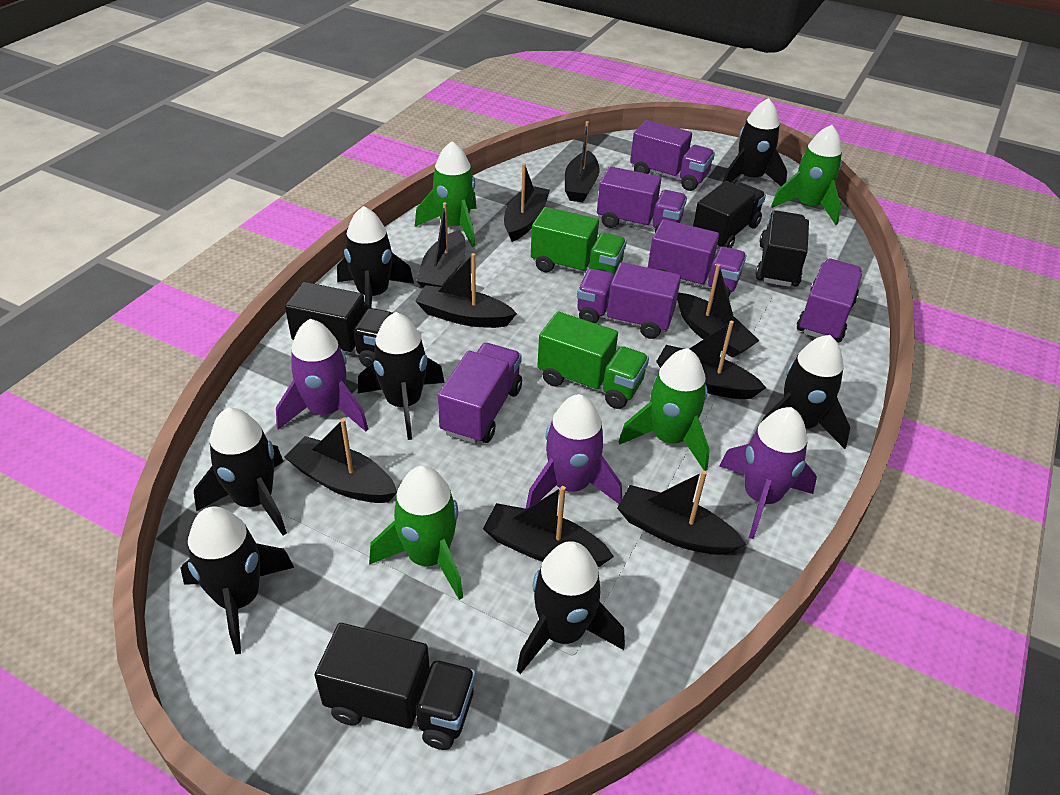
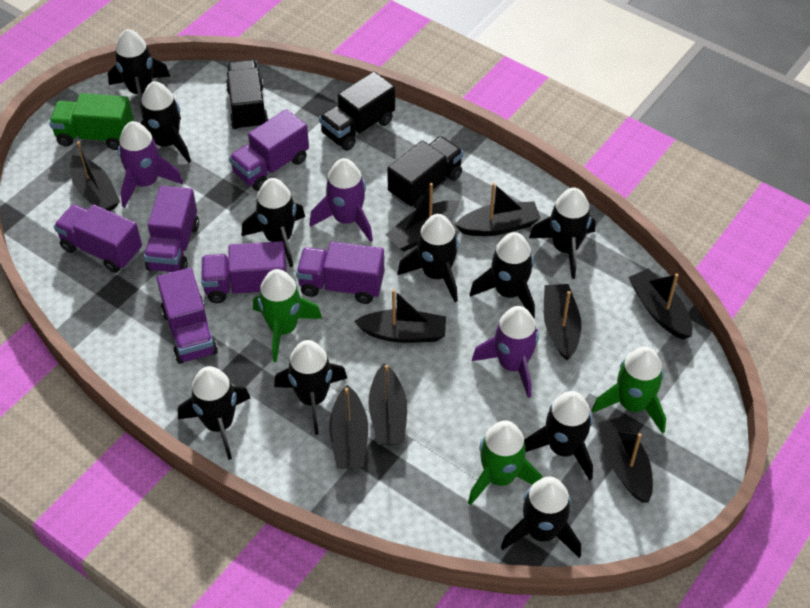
black rocket: [180,506,294,654] [194,408,287,535] [337,206,414,310] [358,312,445,440] [517,541,625,674] [723,98,787,186] [762,335,850,449] = 7 -> [108,29,170,112] [140,81,191,163] [178,366,250,460] [242,178,305,267] [274,340,347,435] [397,214,459,302] [470,232,535,318] [501,477,581,558] [524,391,593,480] [529,188,596,279] = 10
black truck: [285,282,393,367] [314,623,476,750] [693,181,766,250] [756,210,809,287] = 4 -> [226,60,268,131] [319,71,395,151] [387,136,463,209] = 3
green rocket: [369,466,463,600] [415,141,477,247] [618,348,710,471] [771,125,842,225] = 4 -> [253,269,322,362] [468,420,542,506] [592,346,666,434] = 3
green truck: [531,207,627,275] [537,311,649,409] = 2 -> [49,93,134,150] = 1

